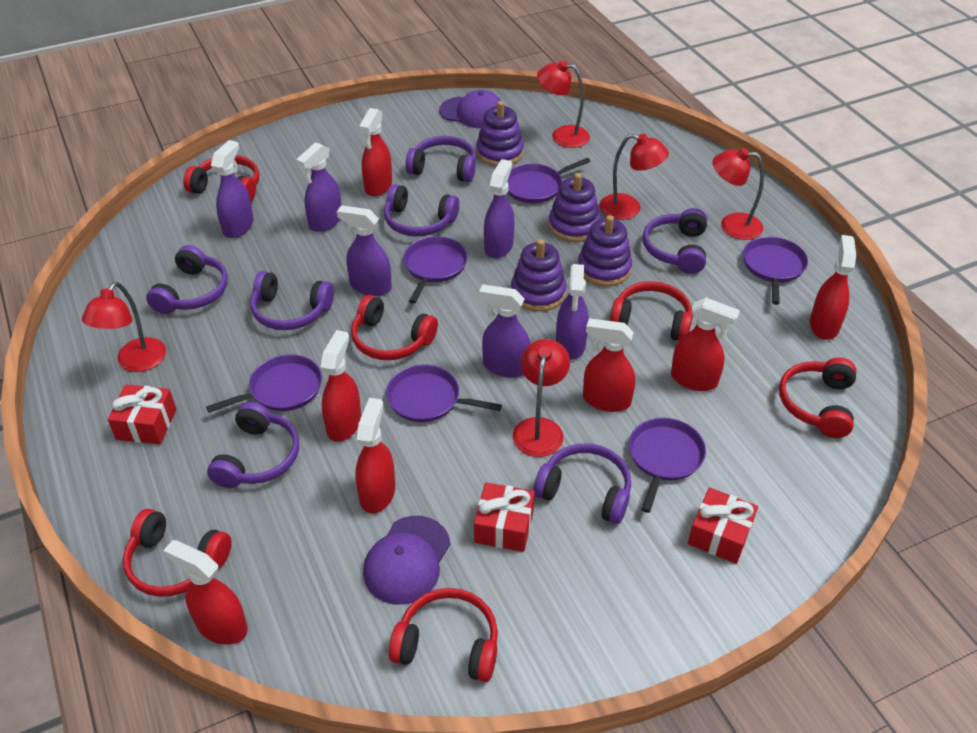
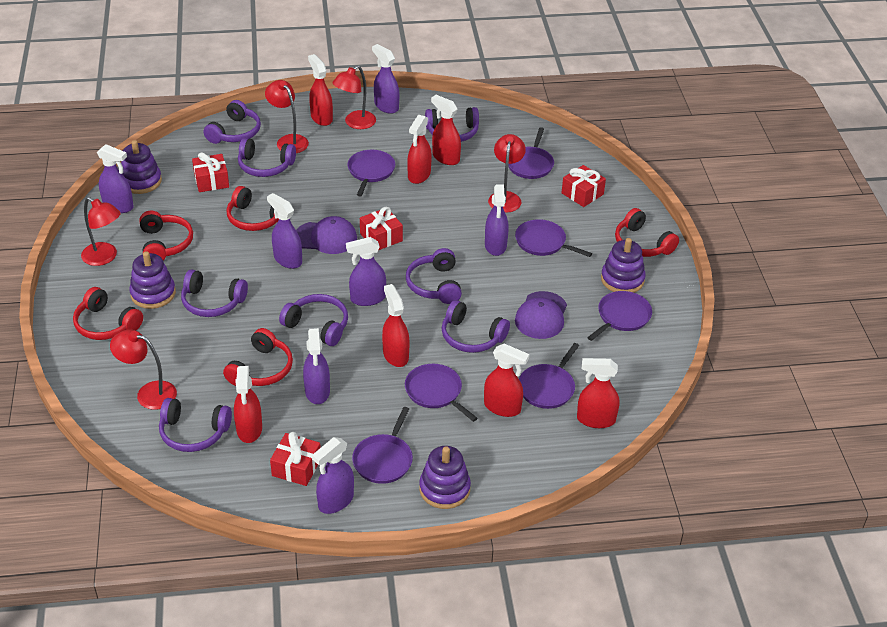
purple headphones: [146,245,228,314] [207,402,299,488] [250,271,334,330] [384,184,459,237] [406,136,476,182] [533,443,631,524] [643,208,707,274] = 7 -> [159,398,232,452] [181,269,248,317] [204,100,261,144] [238,138,296,177] [279,294,348,346] [406,248,462,304] [425,107,479,142] [442,300,510,353] = 8
purple pan: [206,354,322,413] [386,364,502,422] [403,236,468,304] [507,158,591,203] [629,418,706,513] [743,237,808,305] = 6 -> [347,150,395,196] [352,407,413,484] [405,364,478,422] [508,127,554,179] [515,219,592,257] [519,343,579,409] [587,291,652,341] = 7
purple spray bottle: [211,140,254,238] [296,142,342,232] [337,205,392,296] [479,284,531,378] [484,159,515,259] [556,264,589,360] = 6 -> [97,144,134,213] [267,193,302,269] [303,328,330,404] [312,437,354,514] [346,237,386,306] [372,44,399,114] [485,184,509,256] = 7
red gift: [108,385,176,444] [474,482,535,552] [688,487,758,564] = 3 -> [192,152,229,192] [270,432,321,486] [360,207,403,250] [562,165,606,207] = 4
red headphones: [123,509,232,597] [183,155,259,202] [351,295,438,360] [389,588,498,682] [610,281,693,341] [779,358,857,438] = 6 -> [73,287,143,340] [140,211,193,260] [223,328,293,386] [227,186,279,231] [615,208,679,257] = 5

